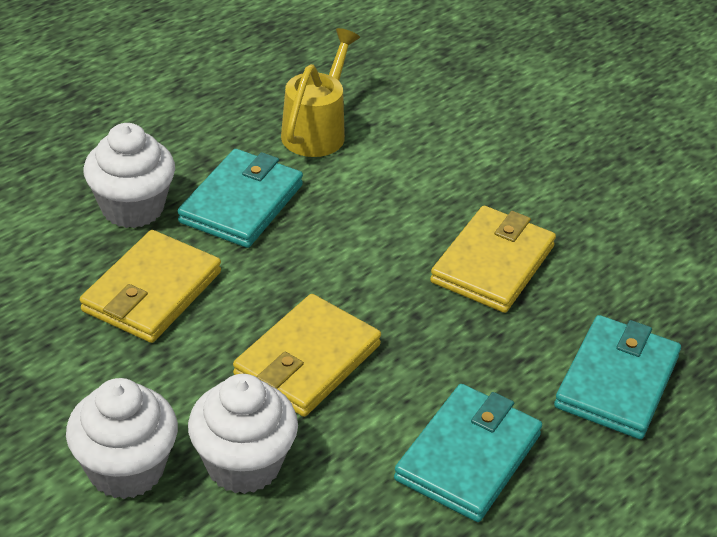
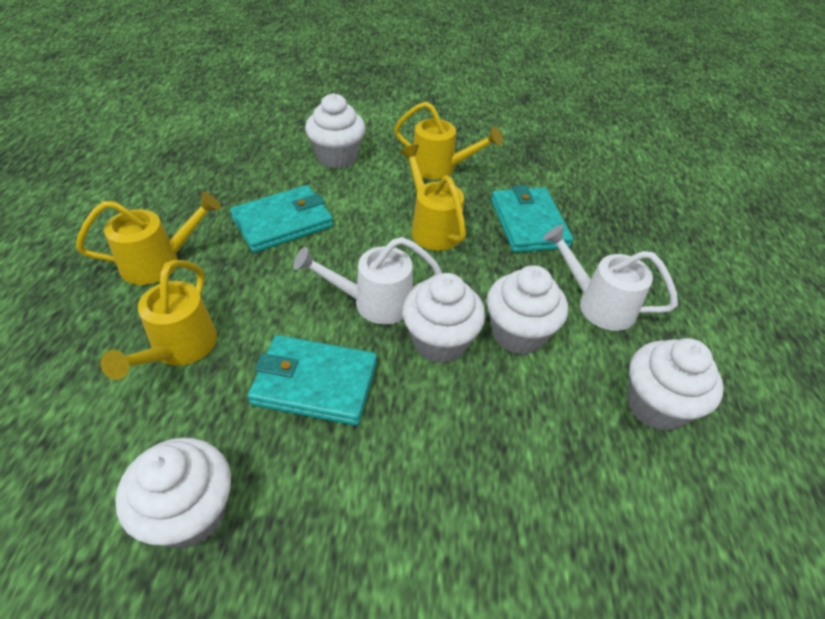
white cupcake: [66,378,178,499] [84,123,175,228] [188,374,298,494] = 3 -> [115,438,231,548] [305,93,365,169] [403,273,486,363] [487,265,568,354] [627,338,724,431] = 5
white watering can: none = 0 -> [293,237,442,324] [543,225,678,331] = 2
yellow wallet: [80,230,221,343] [233,294,381,417] [430,206,556,313] = 3 -> none = 0
yellow watering can: [281,28,360,157] = 1 -> [76,192,221,285] [100,260,217,380] [394,102,503,179] [399,144,466,251] = 4

